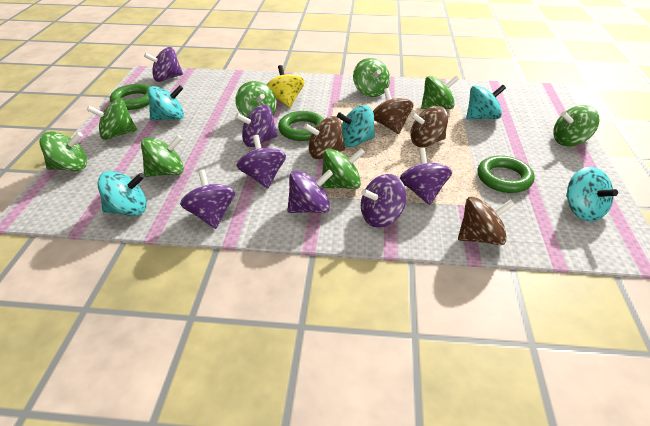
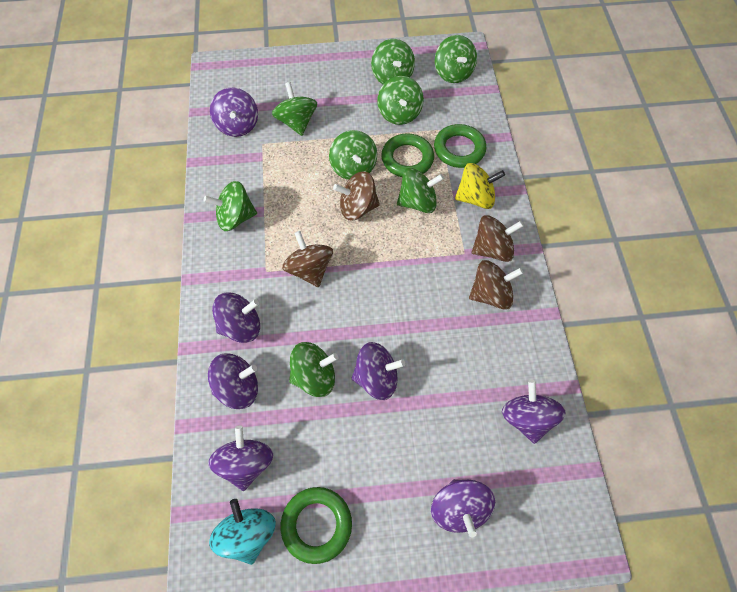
turquoise spinning top: [98,171,147,216] [148,85,184,120] [337,105,375,147] [466,85,506,120] [566,167,618,222] = 5 -> [209,499,276,565] = 1

